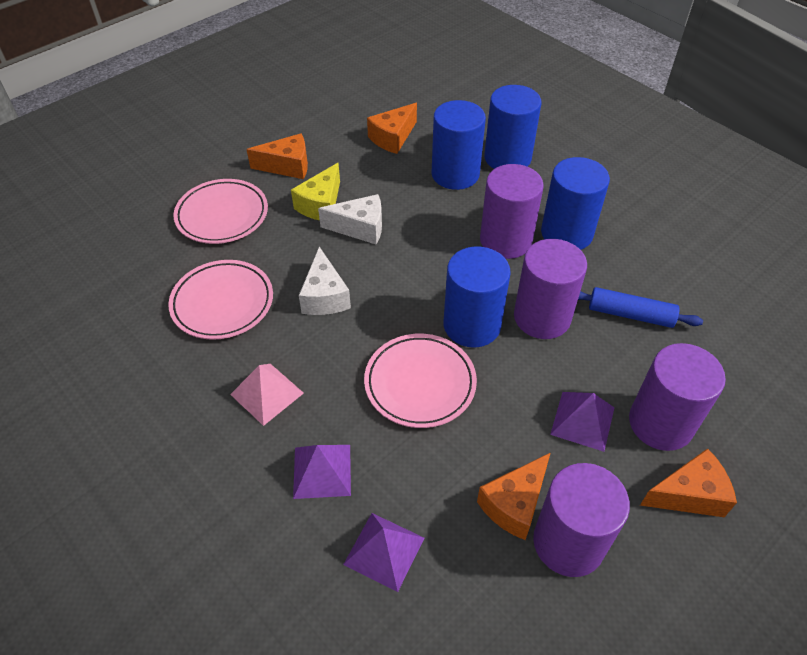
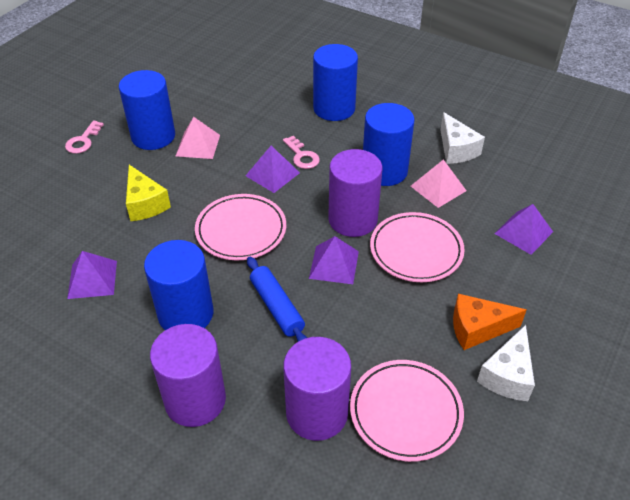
orange cheese: [246,133,308,179] [367,103,417,154] [477,453,550,540] [640,448,737,517] = 4 -> [453,294,527,350] = 1
pink key: none = 0 -> [65,120,104,154] [283,136,320,169] = 2
pink pyramid: [230,364,304,426] = 1 -> [176,117,220,159] [411,159,467,208] = 2
purple cylinder: [480,164,544,259] [514,239,587,339] [533,463,630,577] [629,343,726,451] = 4 -> [150,324,226,427] [283,337,351,441] [328,149,382,237] = 3
purple pyramid: [293,445,351,499] [343,513,424,592] [550,392,614,452] = 3 -> [67,251,117,299] [245,146,300,193] [309,236,359,284] [495,204,553,255] = 4

